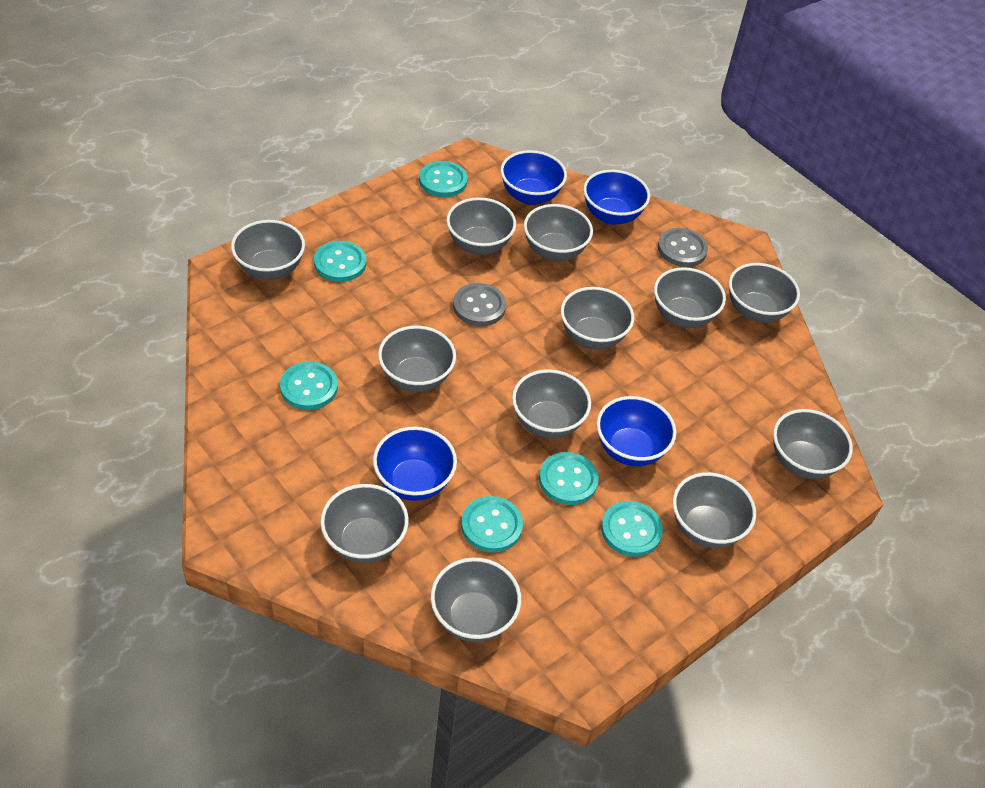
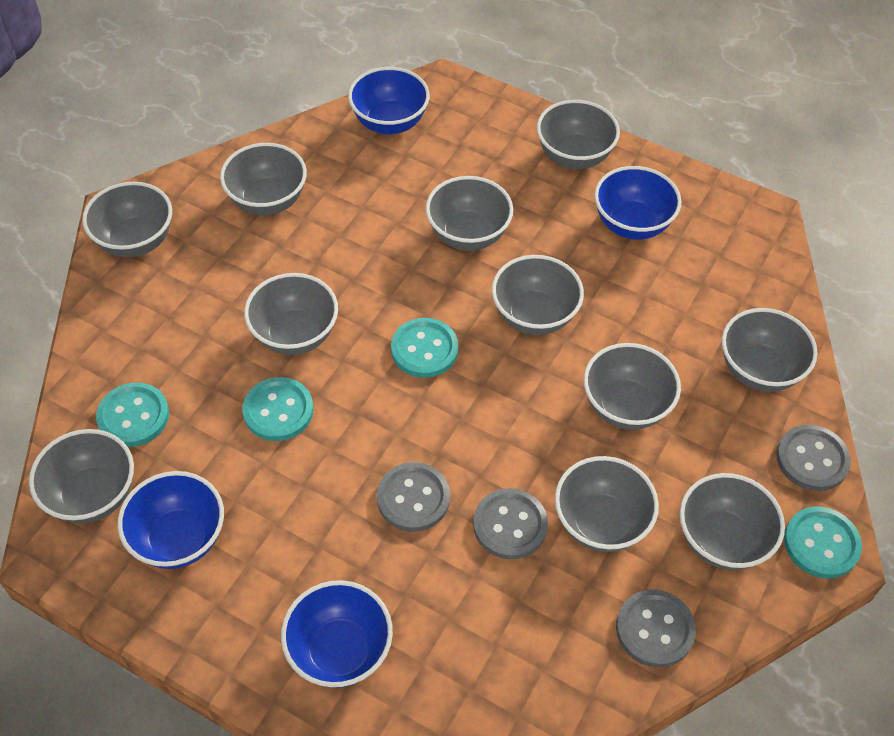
grey bowl: [231,220,305,280] [320,484,409,563] [378,326,456,392] [431,558,521,642] [446,197,516,255] [512,369,591,438] [524,204,593,261] [561,287,634,349] [654,267,726,328] [673,472,756,548] [729,263,800,323] [773,409,853,479] = 12 -> [29,429,134,523] [82,182,172,257] [220,143,307,215] [244,273,338,355] [426,176,513,251] [492,255,584,335] [537,100,620,169] [555,456,659,552] [584,343,681,430] [680,473,785,570] [722,308,818,392] = 11
grey button: [453,283,506,326] [658,228,708,267] = 2 -> [377,462,450,532] [473,488,548,559] [616,589,696,668] [776,425,851,491] = 4
turquoise button: [280,361,338,410] [314,241,366,282] [419,161,467,197] [461,496,523,552] [539,452,599,505] [601,501,663,557] = 6 -> [96,382,169,447] [242,377,313,441] [391,318,458,378] [784,506,862,579] = 4

